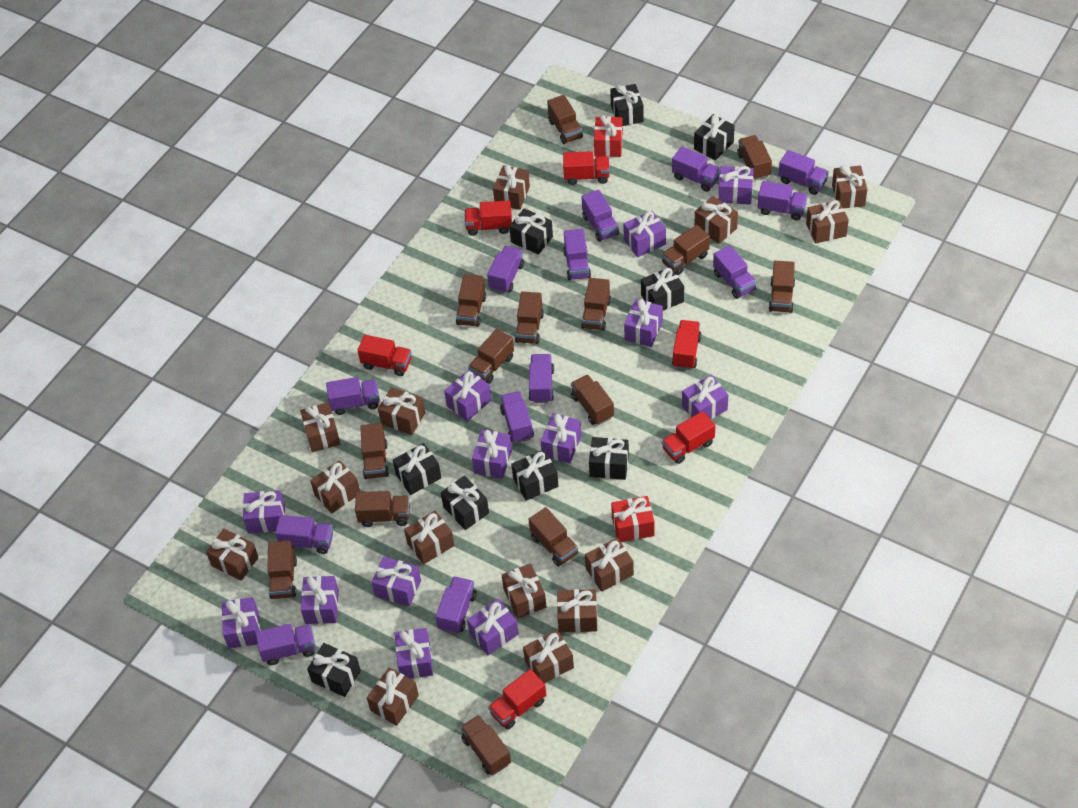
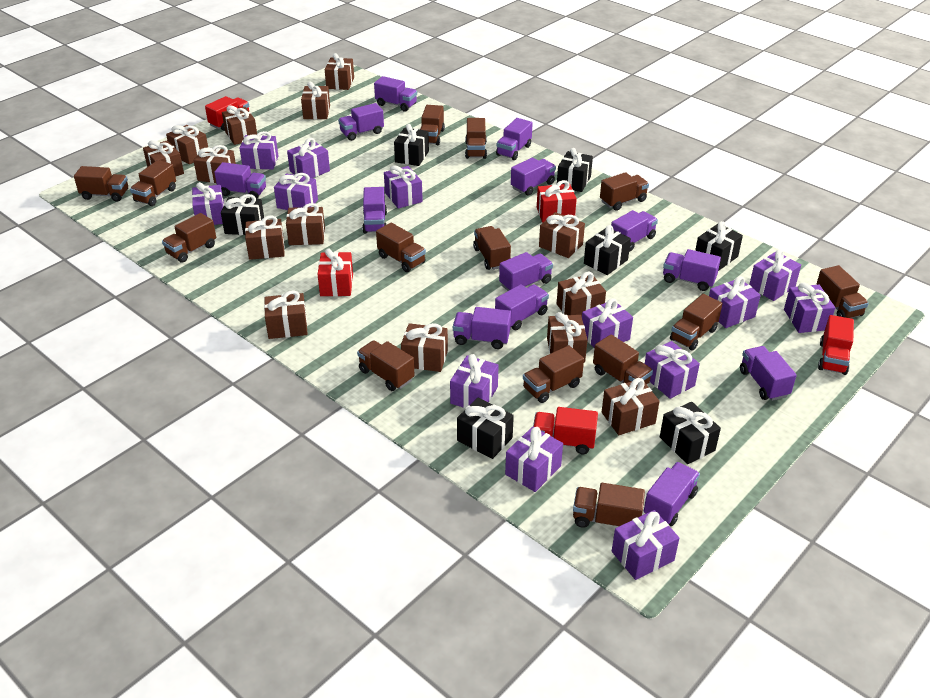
black gift: [307,643,361,697] [393,443,441,495] [441,476,489,530] [509,208,553,255] [511,450,558,501] [589,437,629,480] [610,84,644,126] [641,267,684,311] [694,114,735,160] = 9 -> [221,194,264,235] [394,124,429,166] [457,398,514,459] [557,148,593,192] [584,225,631,275] [660,402,721,464] [695,221,743,271] = 7
red truck: [358,335,412,376] [465,200,512,236] [488,669,546,730] [563,151,610,185] [662,411,715,464] [672,320,702,370] = 6 -> [205,96,249,131] [533,407,598,454] [818,315,854,375] = 3

